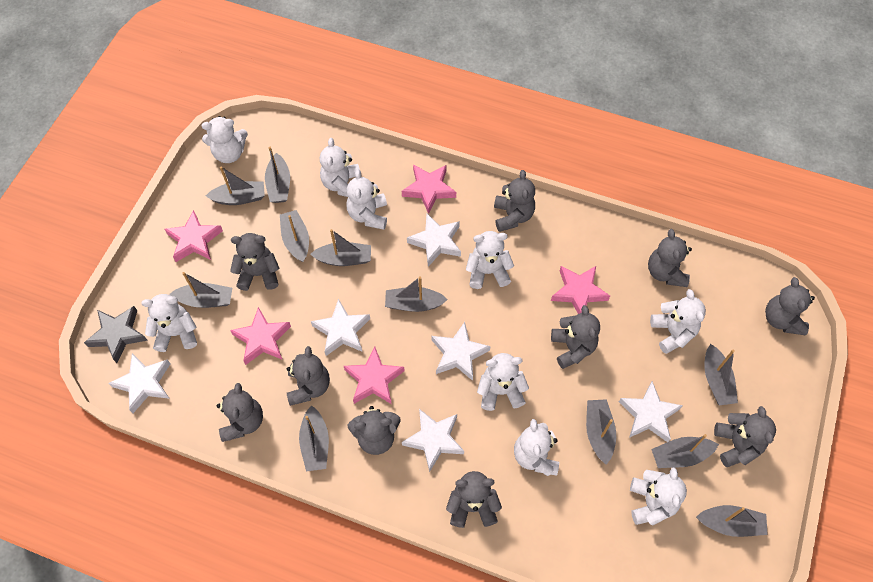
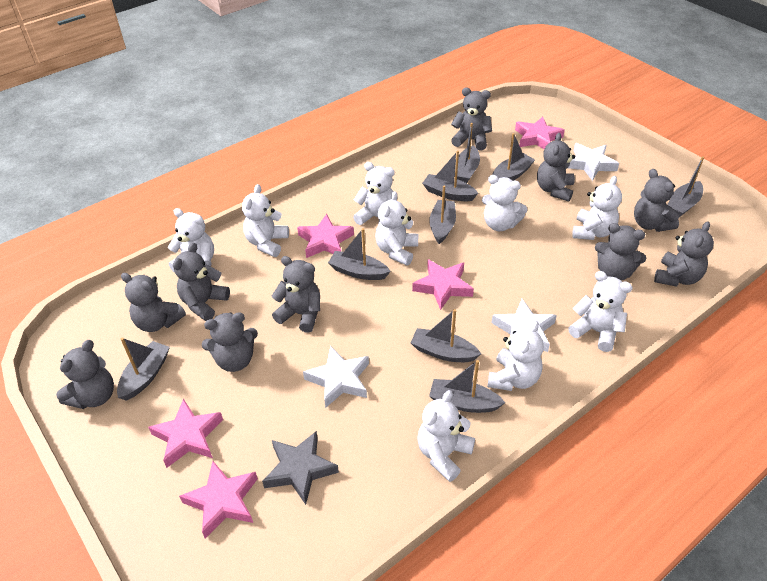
grey boat: [170,272,232,308] [206,167,265,205] [265,147,290,203] [280,210,309,262] [299,405,329,471] [311,229,371,266] [385,276,448,312] [586,399,616,465] [651,434,719,468] [696,505,768,537] [704,344,738,405] = 11 -> [117,337,170,401] [328,228,391,280] [411,309,481,362] [422,151,478,201] [429,185,456,244] [429,360,505,413] [454,123,480,183] [492,133,535,181] [667,156,704,217] = 9
white star: [109,353,171,413] [311,299,370,356] [402,409,464,472] [407,214,461,267] [432,322,490,381] [619,381,683,442] = 6 -> [303,346,369,408] [491,299,557,352] [568,143,619,181] = 3

